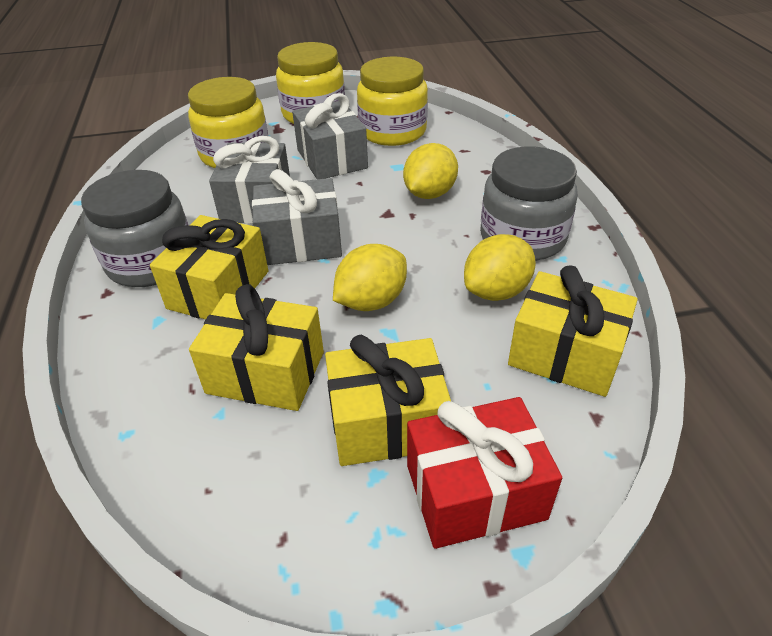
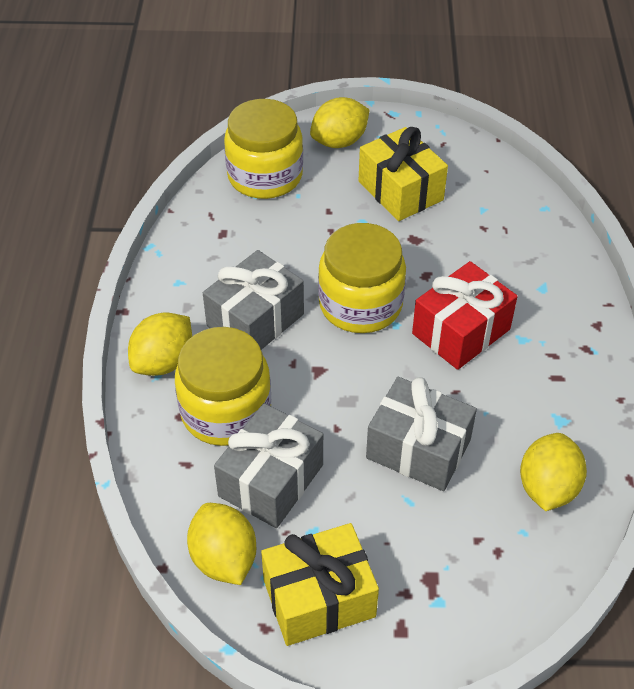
grey jar: [81,170,188,287] [480,146,578,261] = 2 -> none = 0
yellow gift: [150,215,268,320] [189,284,324,411] [325,335,451,466] [508,265,638,397] = 4 -> [261,523,379,646] [359,127,448,221] = 2
yellow lemon: [333,244,407,311] [403,143,458,199] [464,234,536,301] = 3 -> [128,312,192,376] [187,503,256,585] [310,97,370,148] [520,433,587,511] = 4

